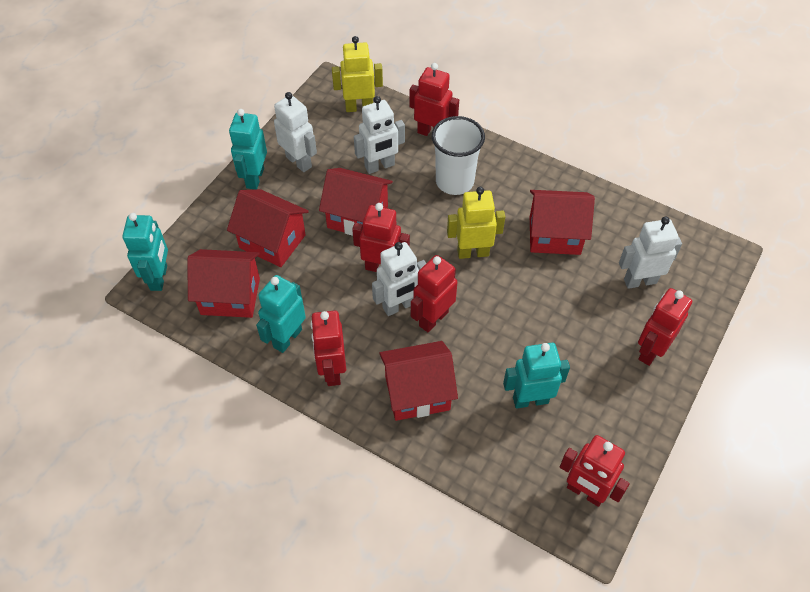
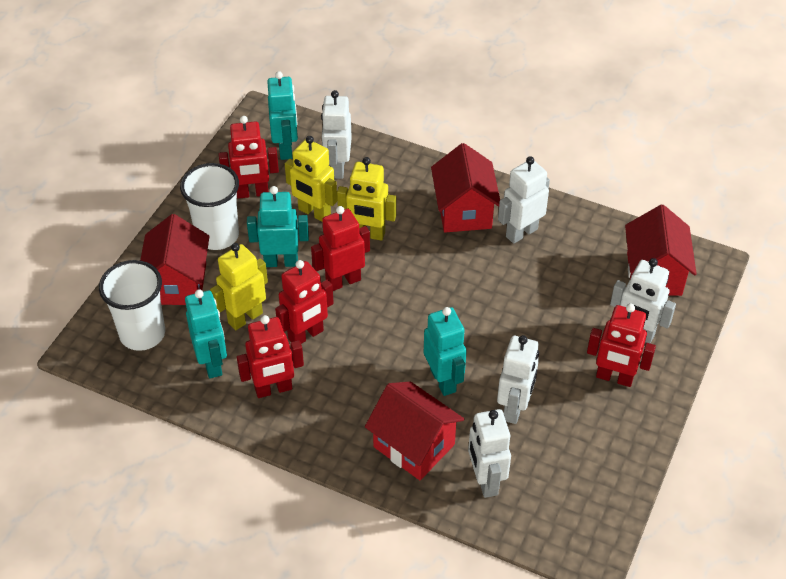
red house: [187,249,260,318] [227,189,309,267] [319,168,393,236] [379,341,458,421] [530,190,595,255] = 5 -> [140,214,210,305] [365,381,464,480] [431,143,500,232] [625,205,697,296] = 4
red robot: [311,311,346,386] [352,203,410,272] [409,63,459,136] [411,255,457,332] [560,435,630,507] [638,288,692,366] = 6 -> [219,116,279,199] [237,315,304,398] [275,260,334,344] [311,206,370,291] [587,303,656,387] = 5
white cup: [432,116,485,195] = 1 -> [99,260,165,351] [180,163,239,250] = 2
white robot: [274,92,317,172] [354,96,405,174] [372,242,426,316] [619,216,682,289] = 4 -> [321,90,352,179] [468,409,511,498] [497,335,539,424] [498,156,550,244] [610,258,676,343] = 5
yellow robot: [332,36,383,112] [447,187,505,259] = 2 -> [210,243,268,330] [285,136,337,221] [337,157,396,241] = 3

